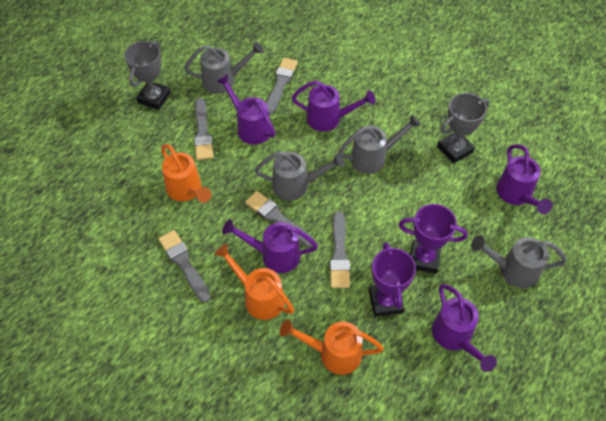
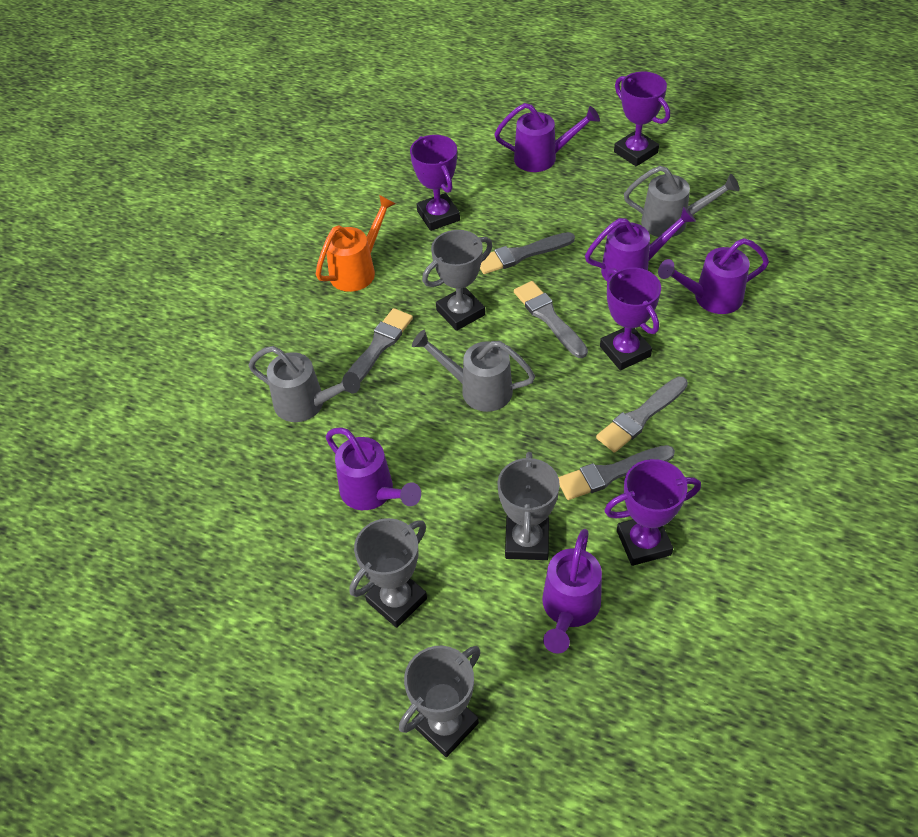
grey trophy: [124,41,171,110] [437,93,489,164] = 2 -> [350,518,427,628] [399,646,481,757] [422,230,492,331] [497,452,560,560] = 4
grey watering can: [184,42,264,94] [255,151,345,201] [338,114,421,174] [471,235,567,288] = 4 -> [249,346,360,422] [412,330,535,412] [624,166,739,237] = 3
orange watering can: [161,144,211,203] [214,244,294,320] [280,319,384,375] = 3 -> [316,195,396,292] = 1
purple trophy: [369,242,416,317] [399,204,468,274] = 2 -> [410,135,460,231] [600,267,661,370] [604,459,701,566] [614,72,670,166] = 4

